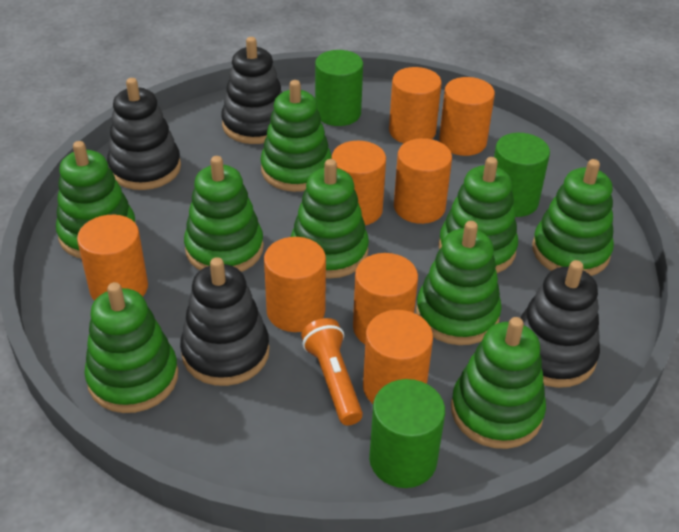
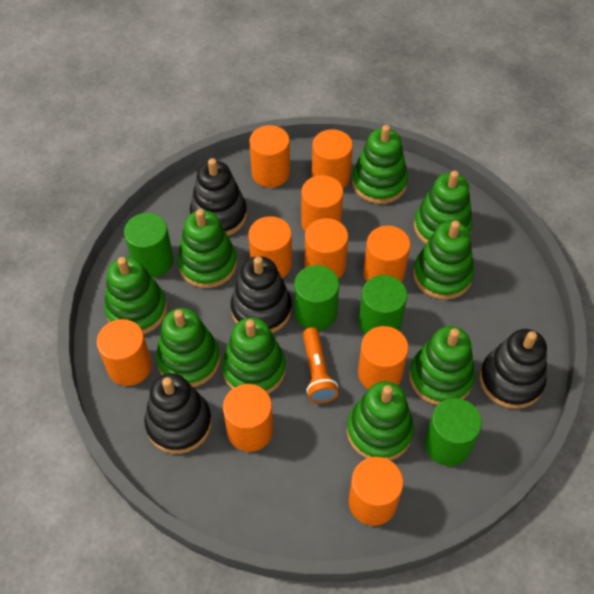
green cylinder: [315,50,363,126] [369,379,445,488] [494,133,550,217] = 3 -> [124,213,174,277] [294,265,339,331] [359,275,407,334] [425,398,482,466] = 4
orange cylinder: [77,215,148,301] [264,237,326,332] [331,141,386,225] [353,253,418,344] [363,310,433,404] [389,67,442,143] [394,138,452,224] [439,77,495,156] = 8 -> [97,319,152,386] [223,384,273,452] [248,216,292,278] [249,125,290,188] [301,175,343,232] [305,218,348,279] [312,129,353,188] [349,457,403,526] [358,326,409,389] [363,226,410,282] = 10

